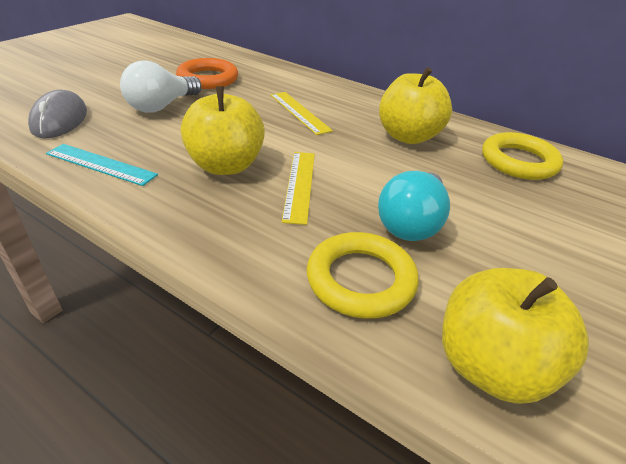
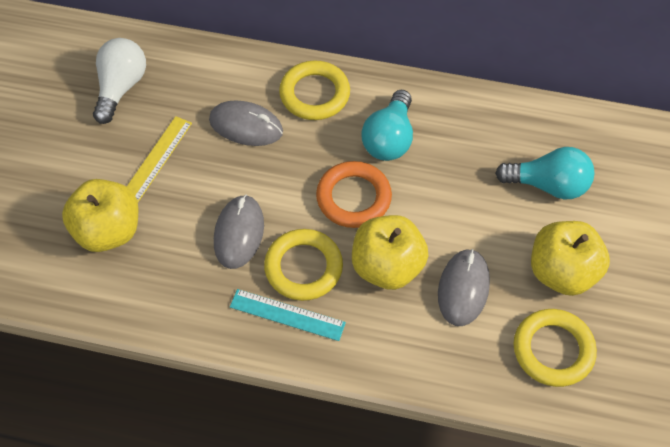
grey mouse: [28,90,87,138] = 1 -> [209,100,283,146] [214,195,264,269] [438,249,490,326] = 3
turquoise light bulb: [378,171,450,241] = 1 -> [361,90,413,161] [495,147,595,199] = 2
yellow ring: [307,232,419,319] [482,132,563,180] = 2 -> [264,229,343,301] [279,60,350,120] [514,309,597,387] = 3
yellow ruler: [271,92,333,135] [282,152,315,225] = 2 -> [127,116,192,202] = 1

